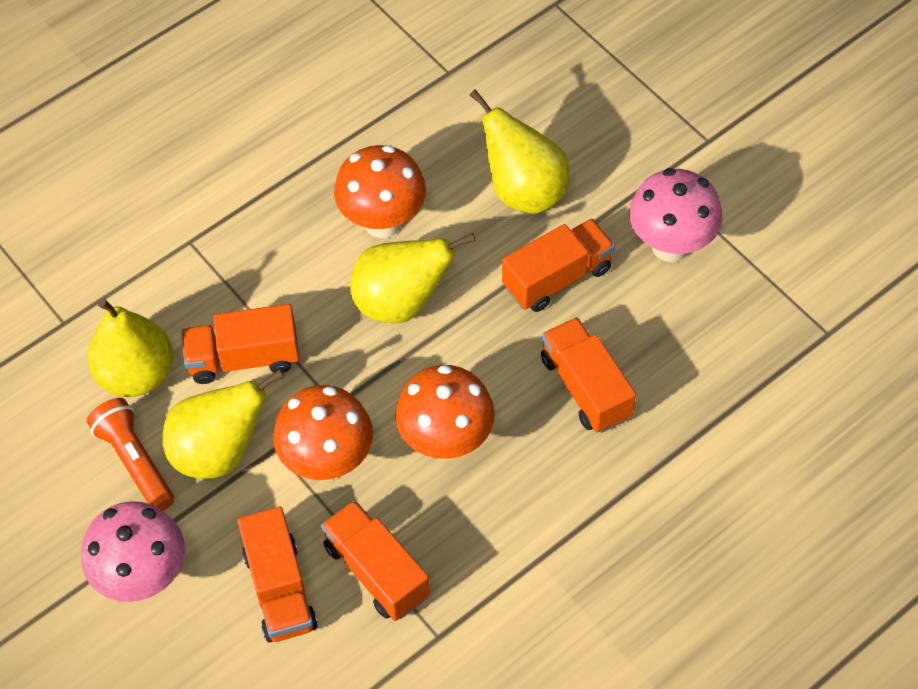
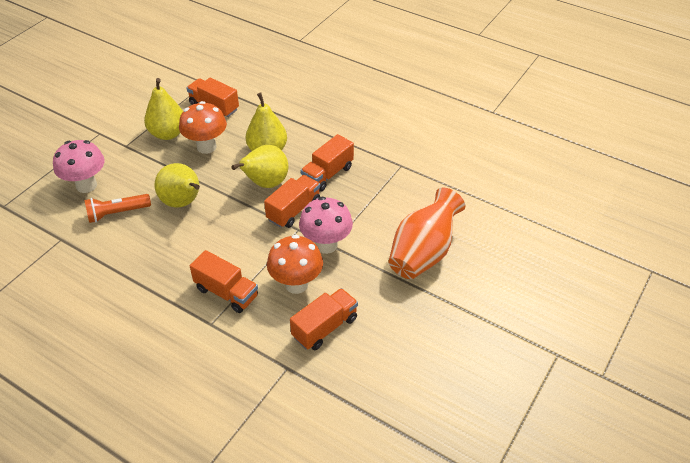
orange mushroom: [273,385,373,480] [334,145,426,238] [395,365,495,460] = 3 -> [179,101,227,154] [267,235,323,294] = 2
orange vase: none = 0 -> [388,188,465,279] = 1

